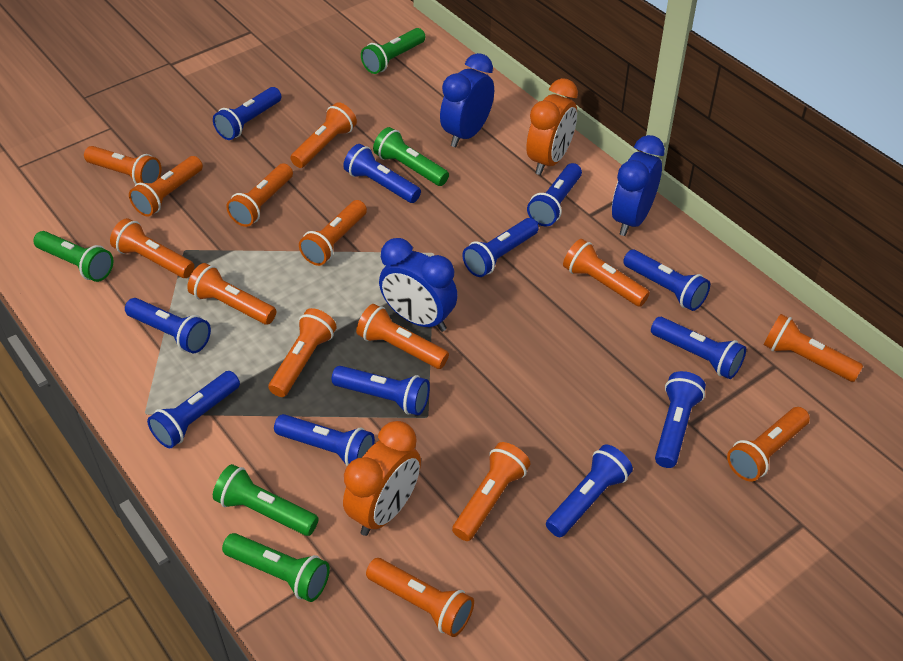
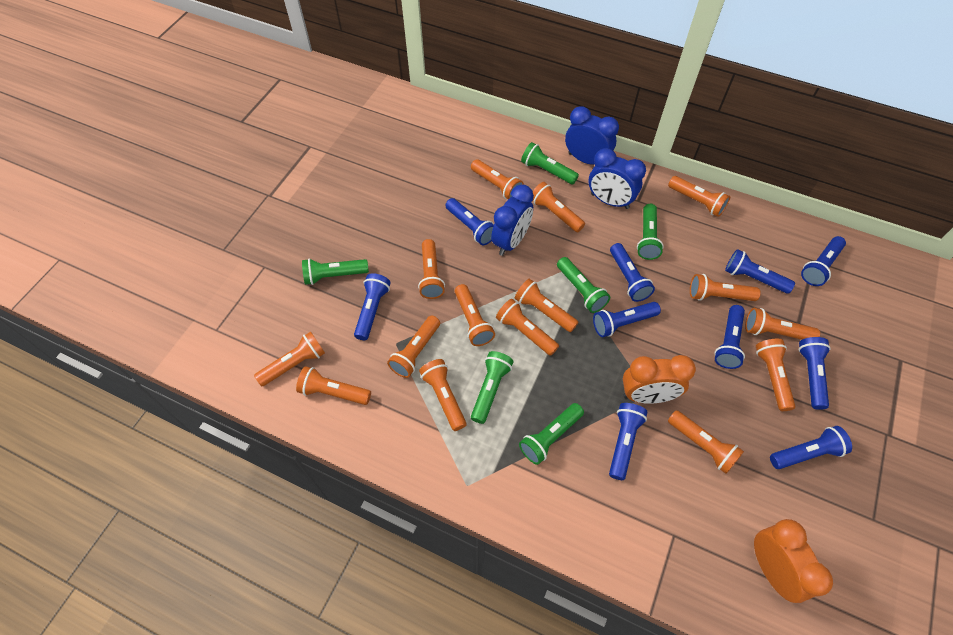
blue flashlight: [125,298,211,353] [147,371,240,448] [213,87,282,140] [274,414,375,466] [332,366,430,415] [343,144,421,203] [462,218,538,277] [527,163,582,226] [546,445,633,537] [623,250,710,311] [651,317,746,379] [655,371,706,468] = 12 -> [354,273,391,340] [445,198,494,245] [593,302,661,337] [609,403,647,480] [610,243,655,302] [714,305,745,369] [725,249,795,294] [770,426,852,469] [799,337,831,410] [801,236,846,286] = 10
green flashlight: [33,231,113,282] [213,464,319,536] [222,533,330,602] [361,28,425,74] [373,127,449,186] = 5 -> [302,258,369,285] [471,351,513,424] [519,403,584,465] [521,142,579,184] [557,257,610,313] [637,204,664,260] = 6
orange flashlight: [84,146,162,184] [110,218,195,278] [129,156,203,217] [187,263,276,325] [226,163,293,227] [269,308,337,397] [290,102,357,168] [299,200,367,266] [356,304,449,369] [366,558,474,637] [452,442,530,541] [563,239,650,307] [727,407,810,481] [764,314,863,382] = 14 -> [254,332,325,386] [296,366,371,405] [387,315,440,378] [418,239,445,299] [419,359,466,431] [455,284,495,346] [471,159,524,199] [496,299,559,356] [515,279,578,332] [532,182,585,232] [668,176,730,217] [668,410,744,474] [690,274,761,301] [745,308,820,340] [756,339,795,411] = 15

